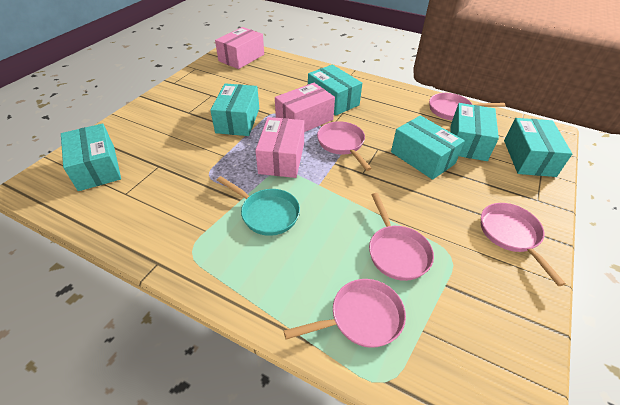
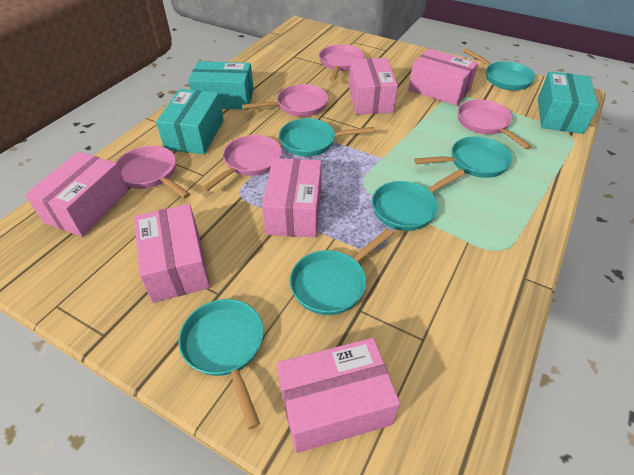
pink box: [215,27,264,69] [255,117,304,178] [275,83,335,132] = 3 -> [25,152,129,237] [134,204,210,303] [262,158,322,237] [277,338,400,453] [349,58,398,114] [408,49,478,106] = 6
turquoise box: [61,124,121,191] [210,83,259,136] [308,65,362,116] [391,115,465,180] [450,103,499,161] [504,118,572,177] = 6 -> [156,89,224,154] [188,61,254,110] [538,71,598,134] = 3
turquoise pan: [217,176,300,236] = 1 -> [179,299,264,429] [279,118,375,156] [290,228,393,315] [372,169,465,231] [414,136,512,178] [463,48,535,90] = 6

